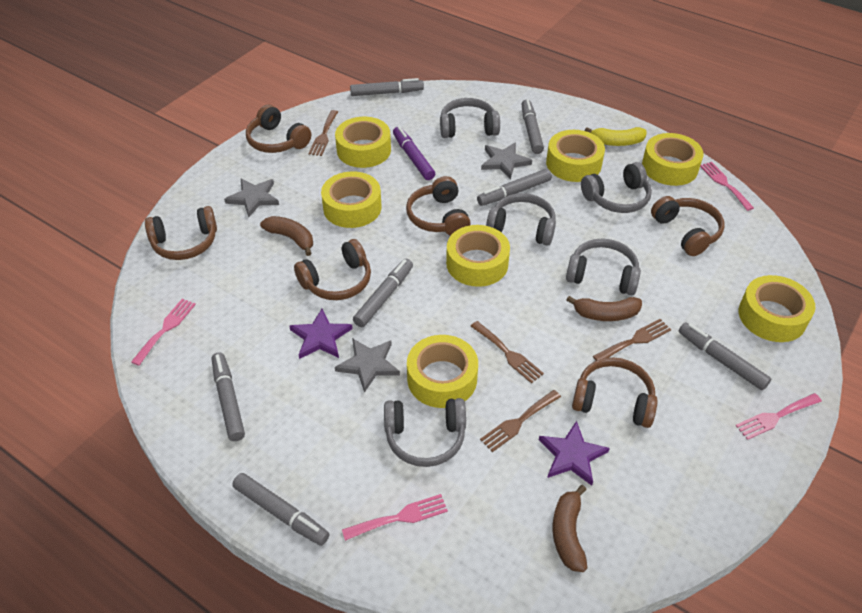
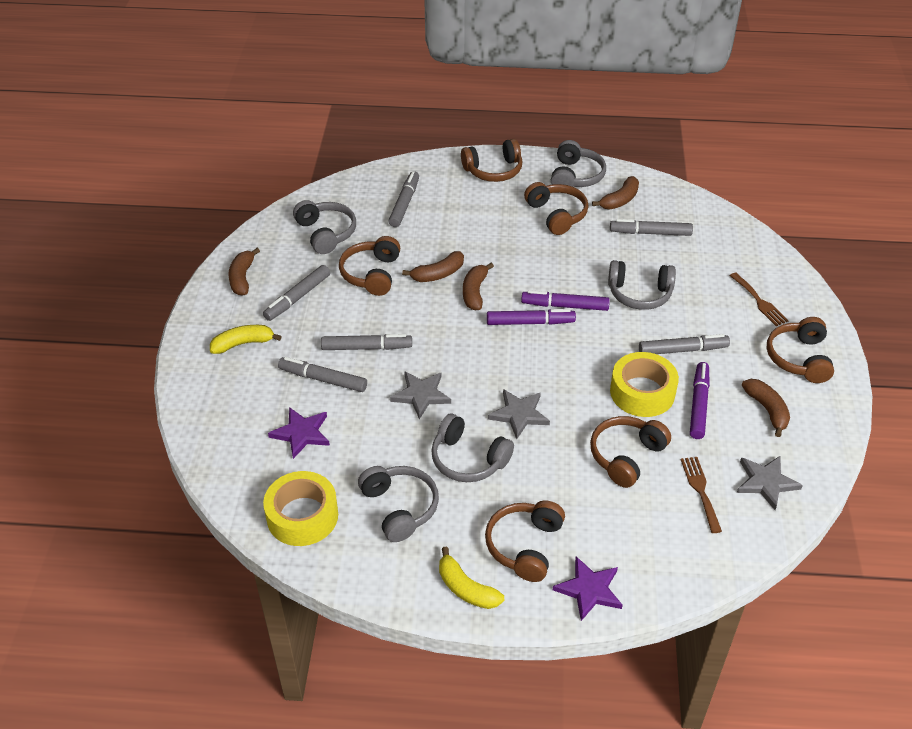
brown banana: [260,216,313,256] [553,485,587,572] [566,296,642,321] = 3 -> [228,248,260,296] [402,251,464,282] [463,263,494,310] [592,176,639,209] [742,379,790,437] = 5
brown fork: [309,110,338,156] [471,321,544,383] [480,390,561,452] [593,319,671,361] = 4 -> [681,457,722,533] [730,273,789,326] = 2
grey marker: [212,352,245,441] [232,473,329,546] [350,78,424,96] [353,258,413,327] [477,169,552,206] [521,99,544,154] [679,322,771,390] = 7 -> [263,265,330,321] [278,357,367,392] [321,334,412,350] [388,171,419,227] [610,219,693,236] [639,334,730,354] = 6
pink fork: [131,299,196,366] [342,494,448,541] [700,162,754,211] [736,393,822,440] = 4 -> none = 0
purple marker: [393,126,435,180] = 1 -> [487,309,576,325] [521,290,610,311] [690,362,710,439] = 3
yellow banana: [585,127,647,146] = 1 -> [210,325,282,354] [439,547,504,609] = 2
yellow tape: [321,171,382,228] [335,117,391,168] [407,335,478,408] [446,225,510,287] [546,130,605,182] [642,133,704,186] [739,275,815,342] = 7 -> [263,471,338,546] [610,352,679,417] = 2

